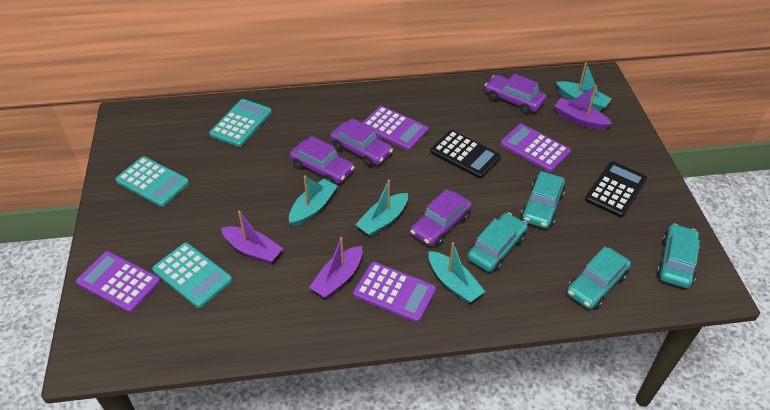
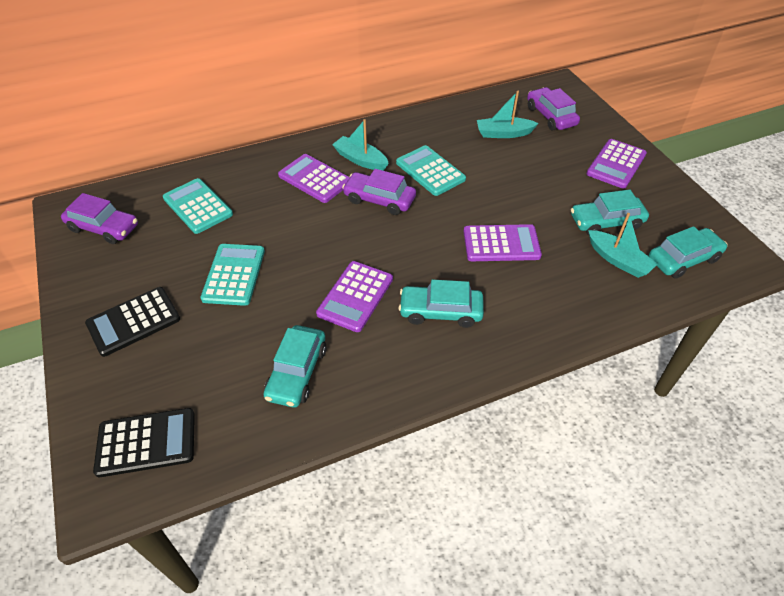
purple boat: [221,211,283,264] [309,237,363,298] [554,85,612,130] = 3 -> none = 0
purple car: [290,136,355,184] [330,118,393,167] [410,189,472,246] [485,74,546,114] = 4 -> [61,193,138,244] [342,169,416,215] [527,87,580,130] = 3
turquoise boat: [289,175,338,227] [355,180,408,237] [429,242,485,303] [556,62,612,111] = 4 -> [332,119,389,171] [477,91,539,138] [588,213,658,278] = 3

